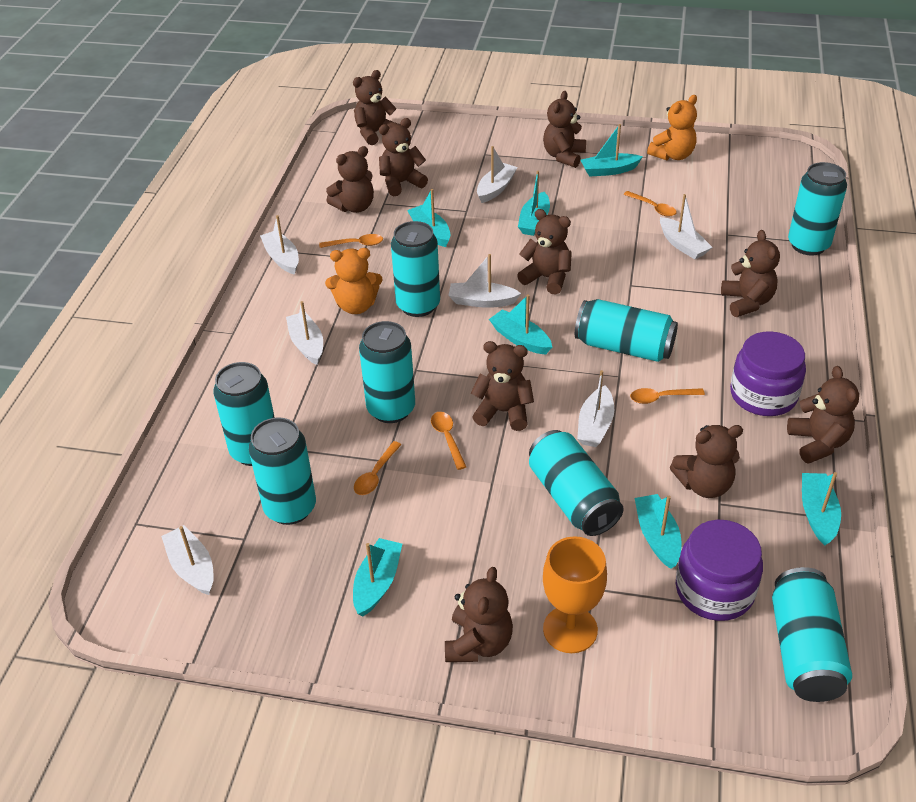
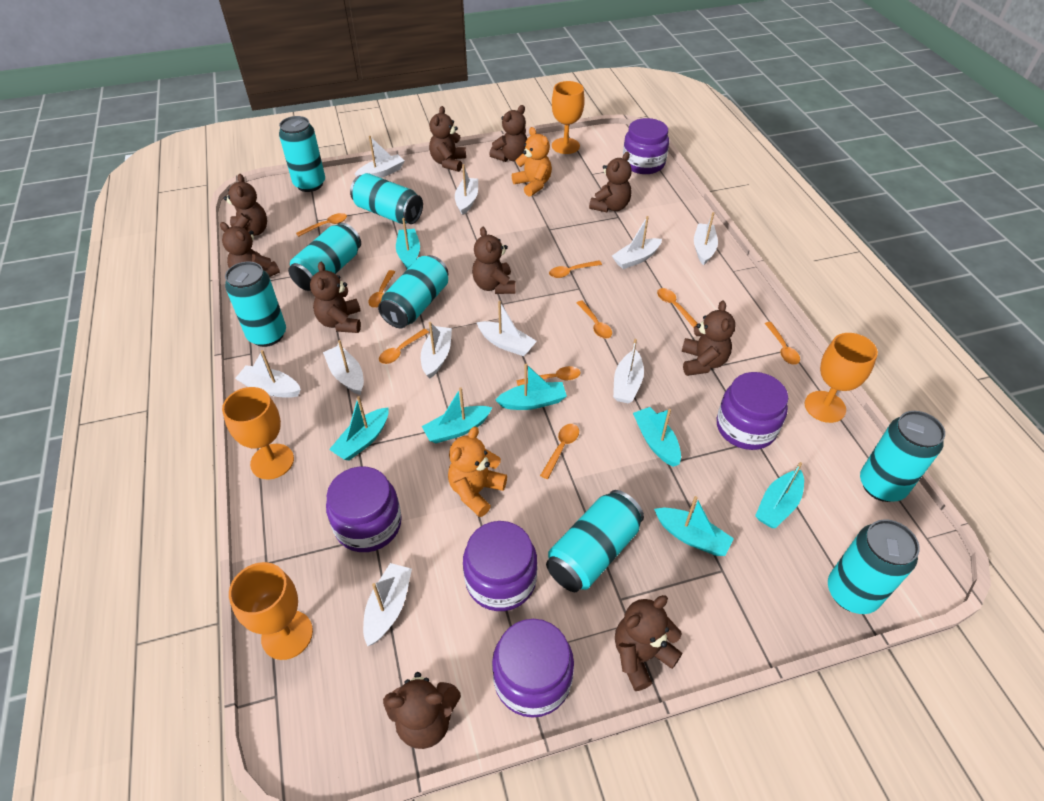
orange goblet: [543,536,607,653] = 1 -> [222,387,294,480] [229,562,313,660] [552,81,585,154] [805,333,878,423] = 4
orange spoon: [319,234,383,248] [354,441,402,495] [431,412,466,470] [623,191,677,217] [630,388,705,404] = 5 -> [296,213,347,237] [368,270,395,308] [379,329,429,364] [516,366,581,386] [540,424,579,479] [549,260,602,278] [577,300,612,339] [657,288,698,328] [765,322,800,365] = 9
purple jar: [676,520,763,621] [730,331,806,416] = 2 -> [326,466,402,552] [463,521,537,611] [492,619,574,718] [623,118,669,174] [717,372,788,450] = 5
white boat: [161,525,214,595] [260,215,299,275] [286,301,323,365] [448,254,521,308] [477,146,518,203] [577,370,614,447] [660,194,713,259] = 7 -> [235,350,301,398] [323,340,364,395] [355,136,404,178] [363,563,412,646] [421,322,452,379] [455,164,478,215] [476,301,537,356] [612,216,662,269] [613,339,644,404] [694,212,718,265] = 10

